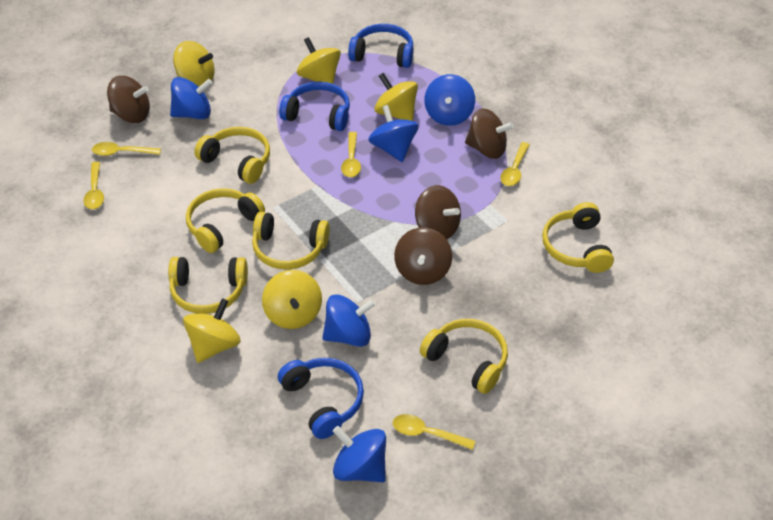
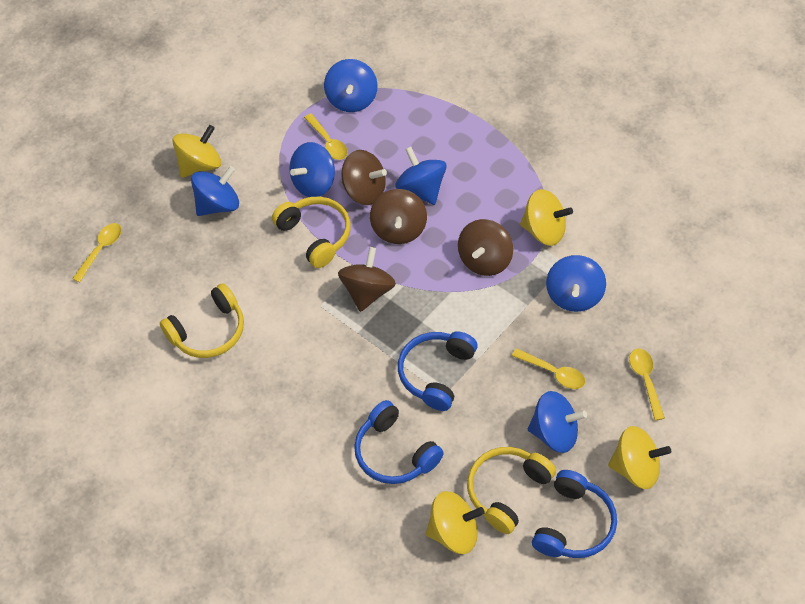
blue spinning top: [170,77,212,119] [322,294,376,347] [333,426,386,482] [368,105,419,162] [424,74,475,126] = 5 -> [191,166,239,216] [289,142,335,197] [324,59,378,112] [395,147,447,205] [528,391,587,453] [546,255,606,312] = 6
yellow headphones: [168,257,248,314] [186,188,265,253] [194,127,270,184] [252,212,330,270] [420,319,508,394] [542,202,614,273] = 6 -> [160,283,244,358] [272,197,351,268] [467,447,556,534] = 3
yellow spinning top: [173,41,215,87] [183,298,241,363] [262,270,322,329] [297,37,341,84] [374,73,418,121] = 5 -> [172,125,221,178] [426,491,485,554] [520,189,573,246] [608,426,671,489] = 4
yellow spoon: [83,162,104,209] [92,142,161,156] [341,132,361,177] [393,414,475,450] [500,142,530,186] = 5 -> [72,223,122,283] [304,113,348,160] [512,348,585,389] [629,349,665,421] = 4

